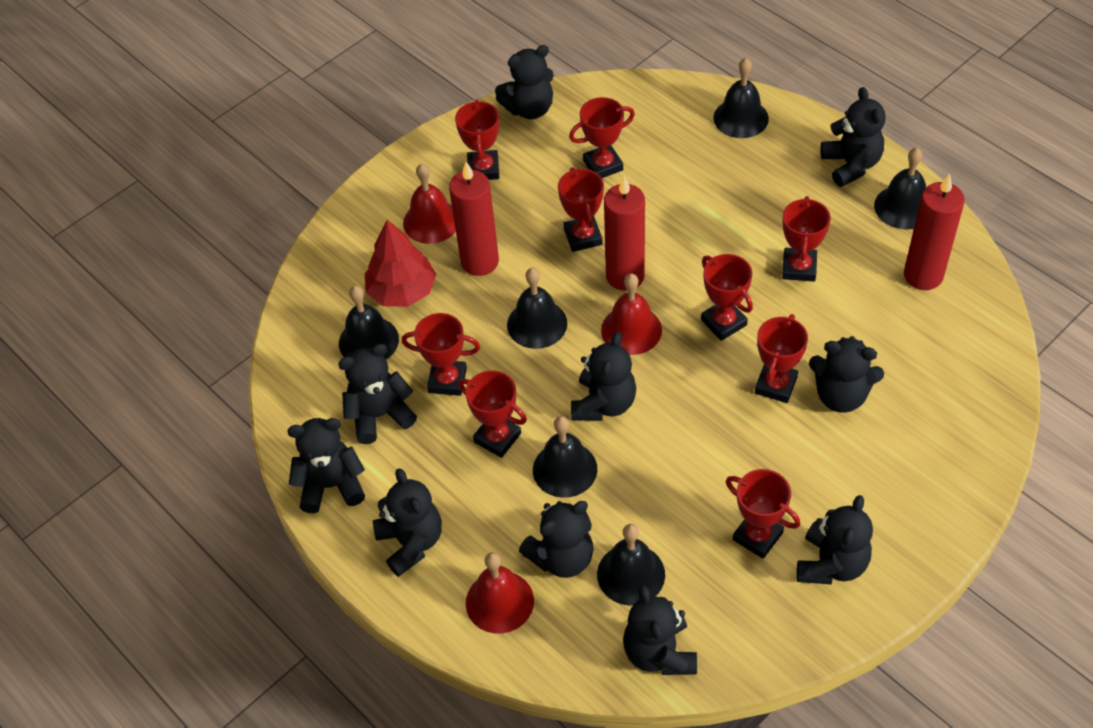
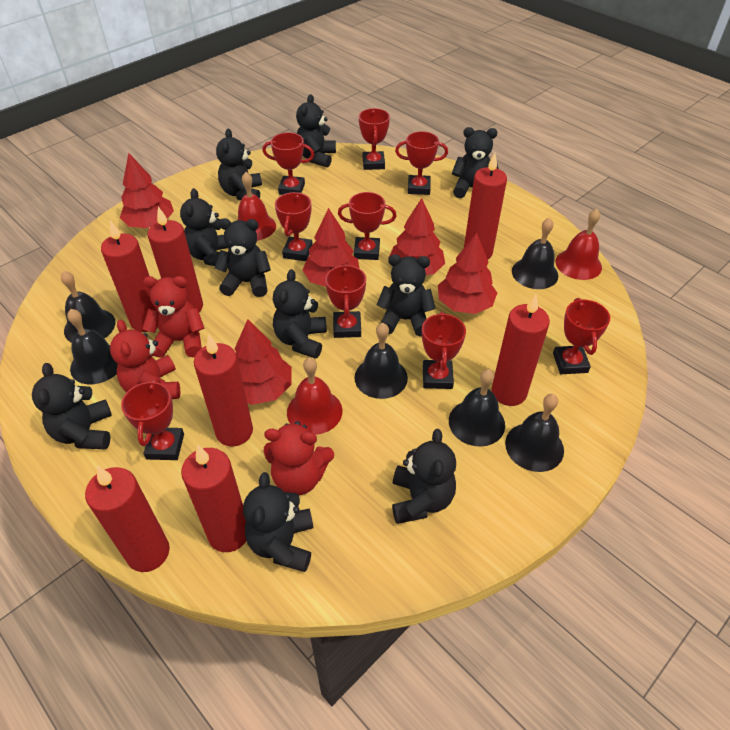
red candle: [449,162,499,276] [604,176,645,291] [904,174,965,290] = 3 -> [85,466,170,572] [101,220,158,332] [147,207,203,312] [181,446,246,552] [194,334,253,446] [464,153,507,259] [491,294,550,406] = 7
red teddy bear: none = 0 -> [110,320,180,399] [142,276,204,358] [264,421,334,495] = 3
red tree: [365,220,436,307] = 1 -> [120,153,174,228] [235,319,292,405] [303,208,360,287] [388,198,445,275] [438,233,497,314] = 5

